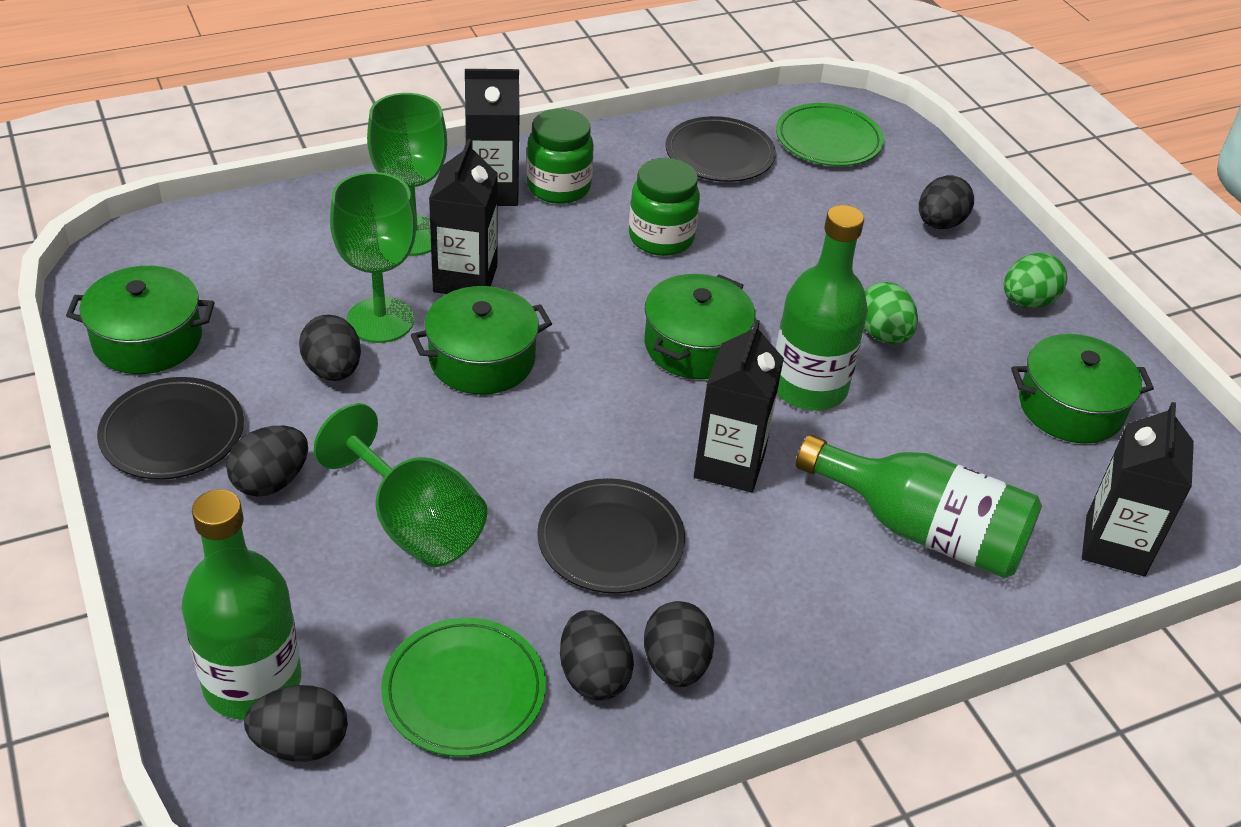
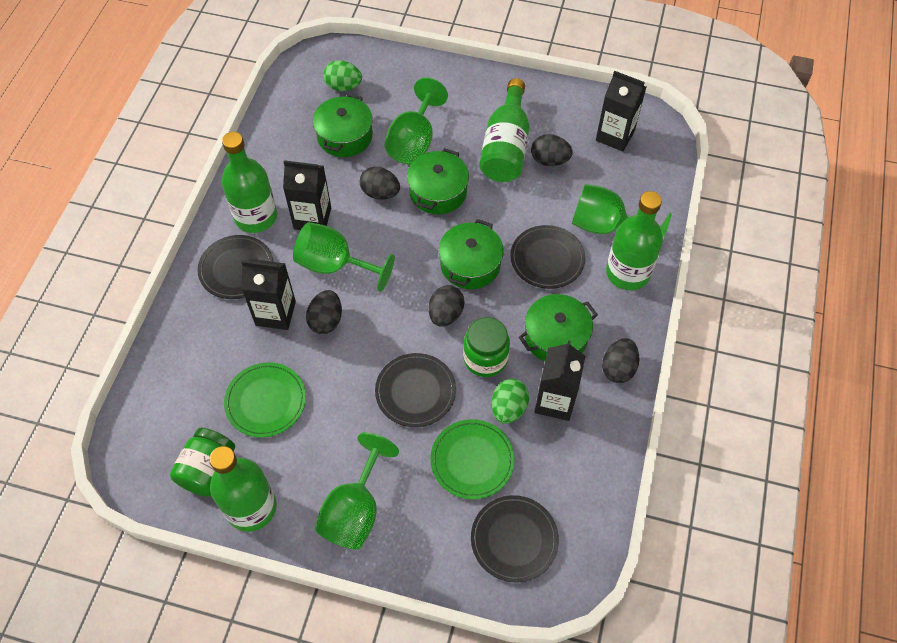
black egg: [226,426,308,497] [244,685,348,762] [299,314,361,381] [560,610,634,700] [644,601,715,687] [919,175,974,229] = 6 -> [306,290,342,334] [360,166,400,200] [429,285,465,327] [531,134,573,166] [602,338,640,383] = 5
black plate: [97,377,244,480] [537,478,685,594] [666,116,776,182] = 3 -> [197,235,273,299] [375,353,456,427] [471,495,559,583] [510,225,585,289] = 4
green bottle: [182,489,301,720] [776,205,868,411] [796,435,1042,578] = 3 -> [209,446,277,532] [222,132,277,233] [479,78,530,182] [606,191,663,290] = 4
green goblet: [314,403,487,567] [330,172,416,343] [367,93,447,256] = 3 -> [293,222,395,292] [315,432,399,549] [384,78,448,164] [572,184,672,240] = 4

